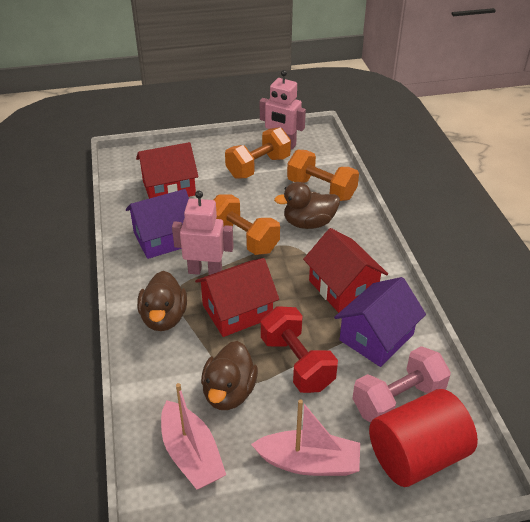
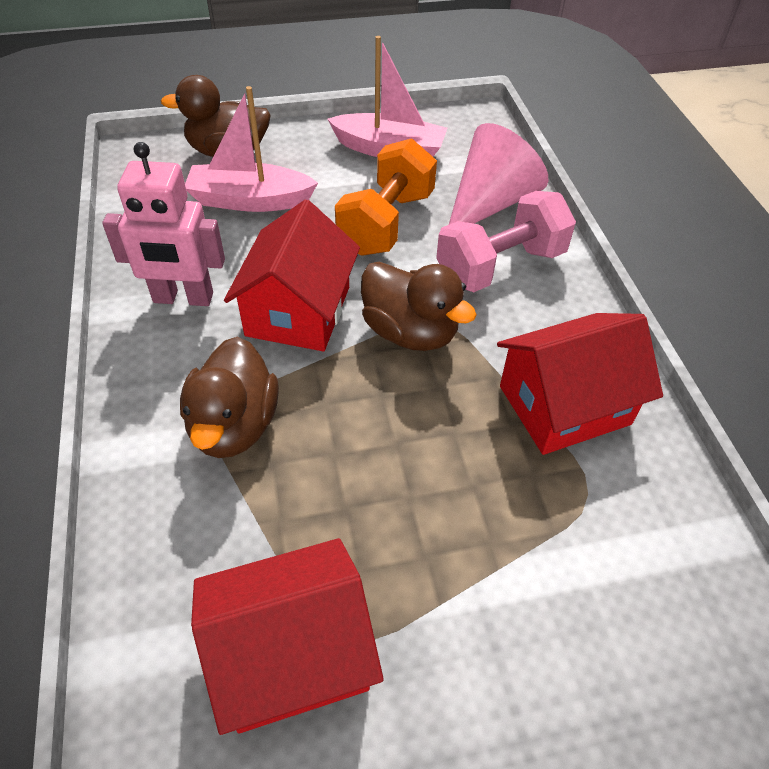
orange dumbbell: [214,194,280,255] [225,127,291,179] [287,150,359,201] = 3 -> [335,138,437,256] = 1
pink cone: none = 0 -> [449,123,549,225] = 1
pink robot: [172,191,234,275] [260,70,306,150] = 2 -> [102,142,225,306] = 1
purple house: [126,189,189,259] [334,277,426,367] = 2 -> none = 0
red cylinder: [369,389,478,487] = 1 -> none = 0
red dumbbell: [261,306,338,393] = 1 -> none = 0

